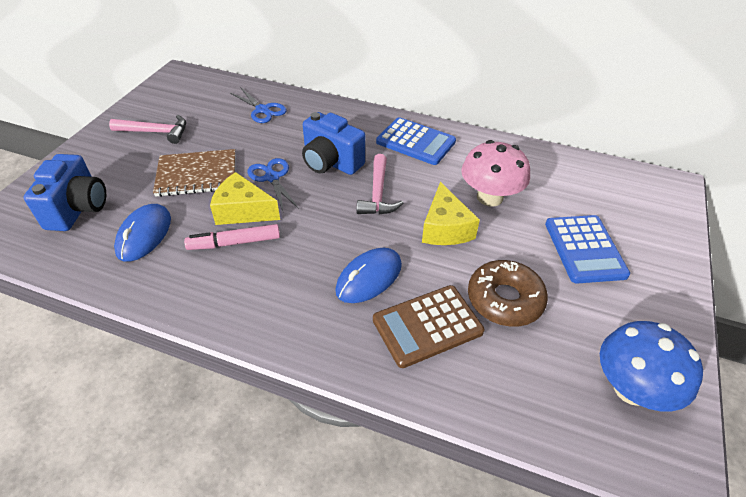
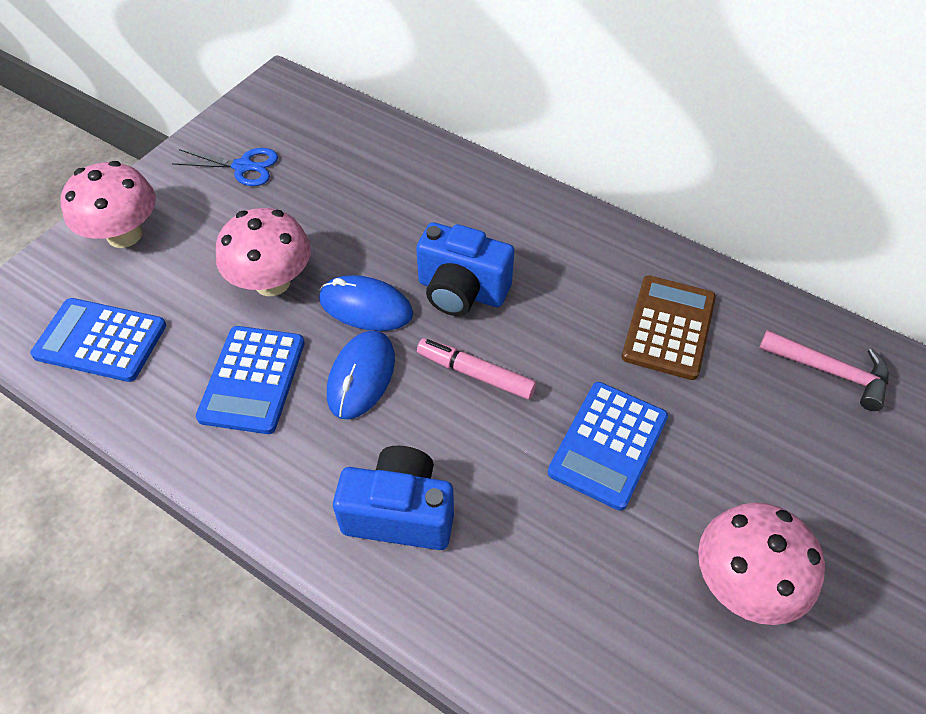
blue calculator: [376,117,456,165] [545,215,630,284] = 2 -> [30,298,166,382] [196,326,305,434] [548,382,668,511] = 3
blue mushroom: [600,321,703,411] = 1 -> none = 0
blue scissors: [230,87,287,123] [247,158,299,211] = 2 -> [172,148,278,186] = 1
brown donut: [468,260,548,327] = 1 -> none = 0
brown notebook: [153,149,235,197] = 1 -> none = 0
pink hammer: [109,115,186,144] [356,154,404,214] = 2 -> [759,330,888,411] = 1
pink mushroom: [461,140,530,207] = 1 -> [61,161,156,248] [216,208,311,296] [698,503,825,625] = 3
yellow cheese: [210,172,280,225] [422,182,480,245] = 2 -> none = 0

